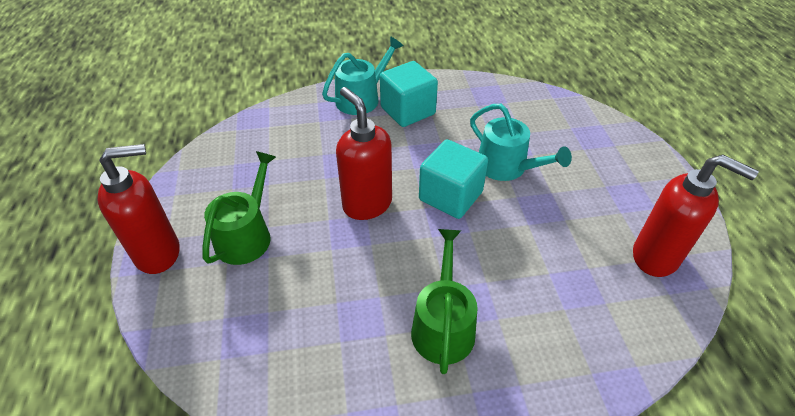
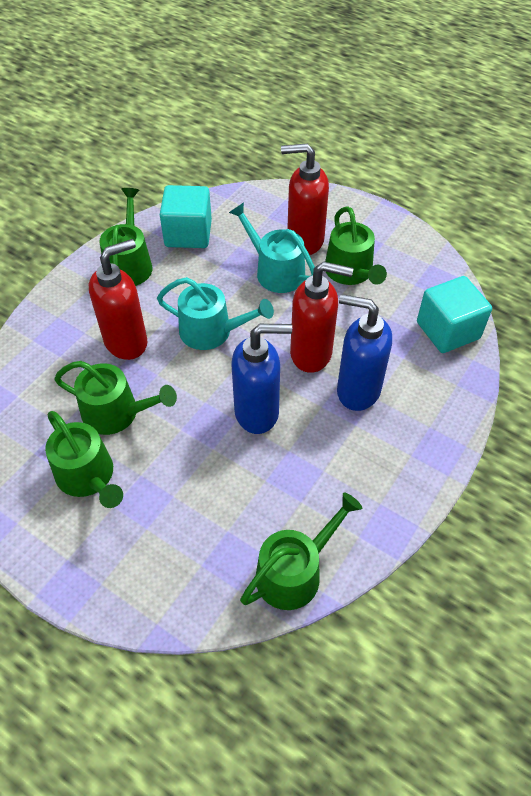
blue soap dispenser: none = 0 -> [232,324,292,434] [337,294,392,411] = 2
green watering can: [202,151,276,265] [411,229,478,374] = 2 -> [45,411,123,508] [54,361,177,435] [99,188,153,286] [240,492,362,610] [325,206,387,285] = 5

